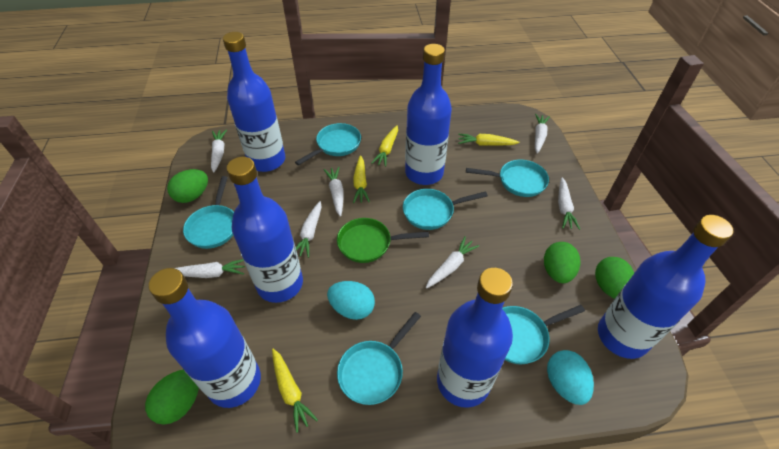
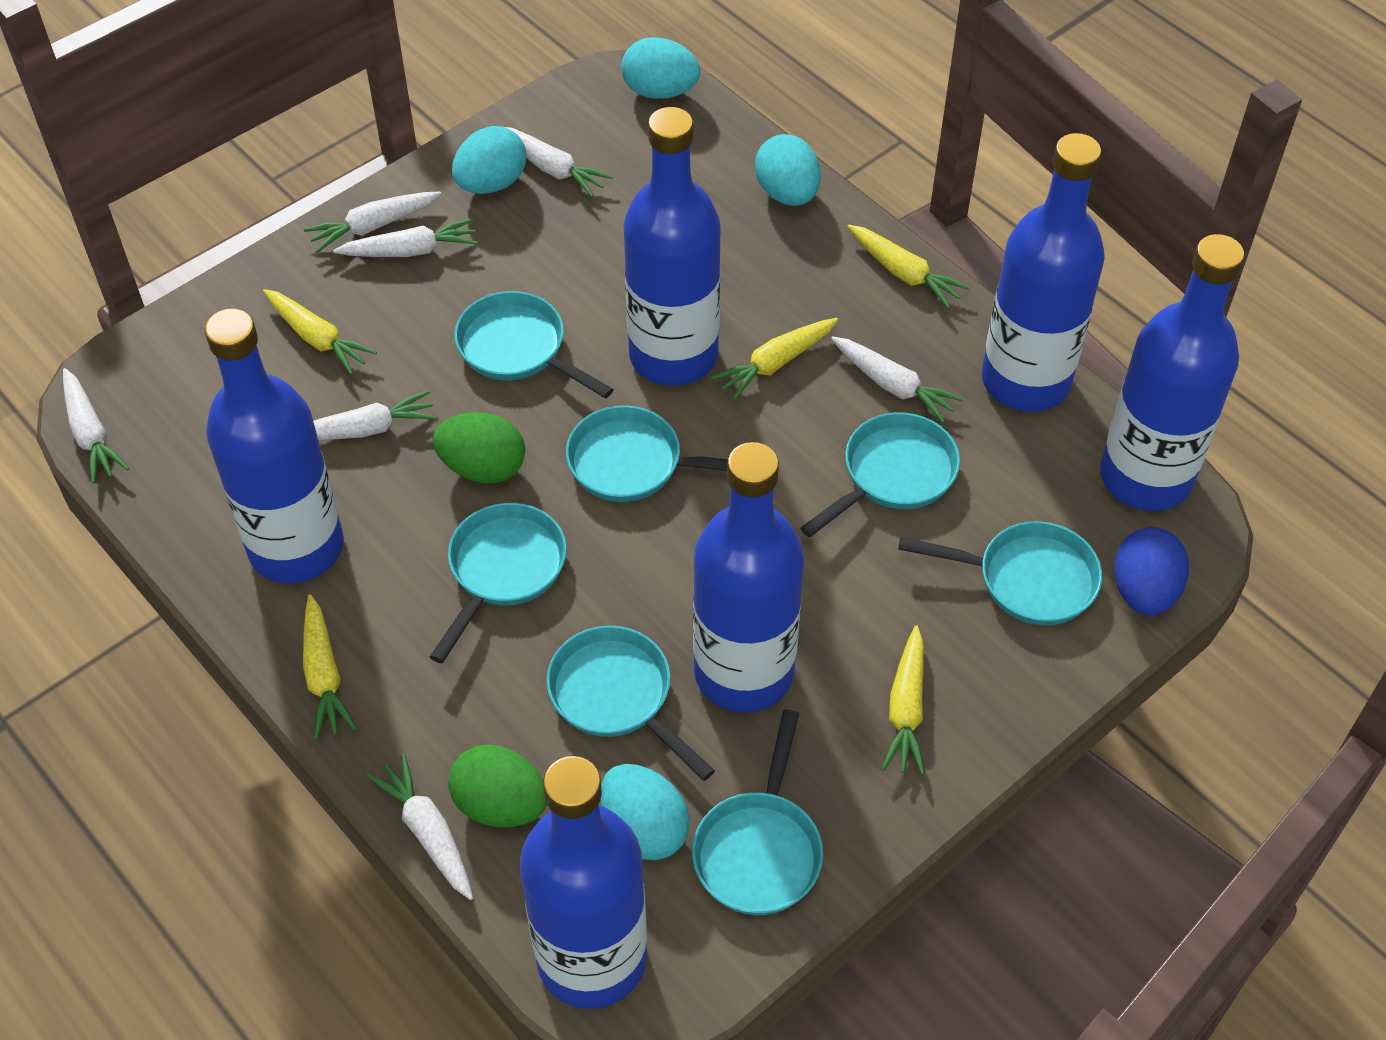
blue egg: none = 0 -> [1114,527,1189,616] = 1
green egg: [145,370,199,425] [167,169,208,203] [544,242,580,283] [595,257,634,299] = 4 -> [433,412,525,483] [448,745,547,827] = 2
green pan: [337,218,429,263] = 1 -> none = 0
turquoise egg: [327,281,375,320] [547,350,594,405] = 2 -> [452,126,526,194] [600,764,690,860] [621,37,700,99] [755,134,821,206] = 4
turquoise pan: [183,176,234,249] [295,123,361,166] [337,312,421,405] [403,189,488,230] [466,160,549,197] [502,305,585,364] = 6 -> [429,503,567,663] [454,291,614,399] [546,626,715,781] [566,405,728,502] [692,709,823,915] [800,412,960,537] [898,521,1102,626] = 7
yellow carrot: [272,348,318,433] [353,155,370,203] [371,125,398,167] [458,134,520,146] = 4 -> [263,289,377,375] [303,594,357,739] [711,318,838,401] [847,225,970,308] [882,625,925,775] = 5

